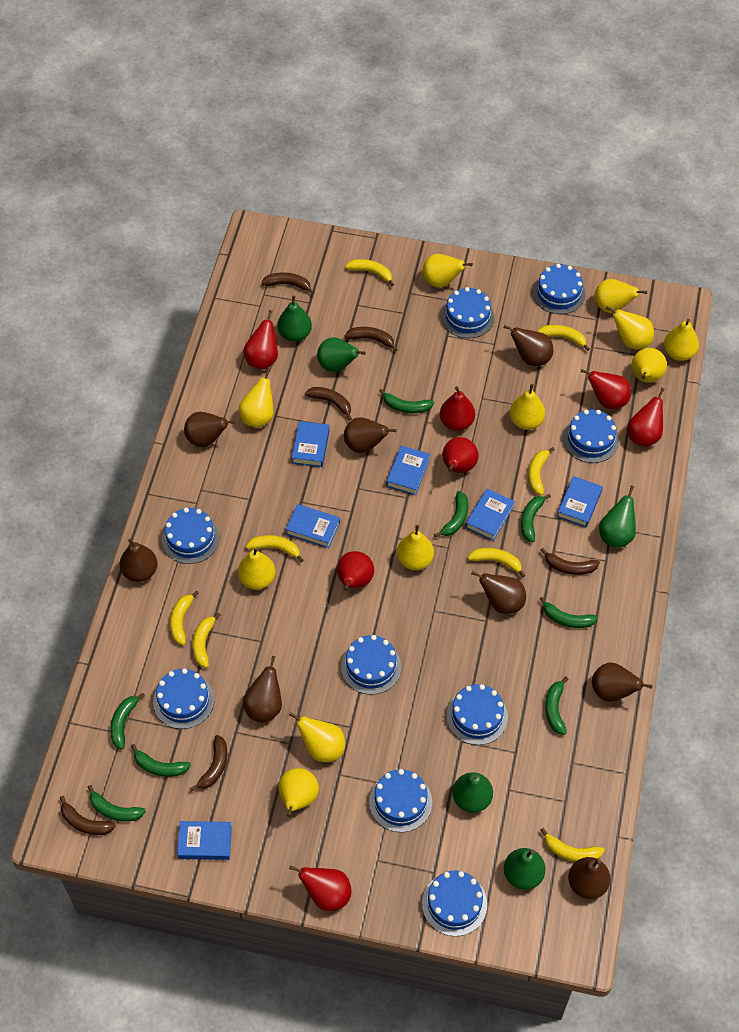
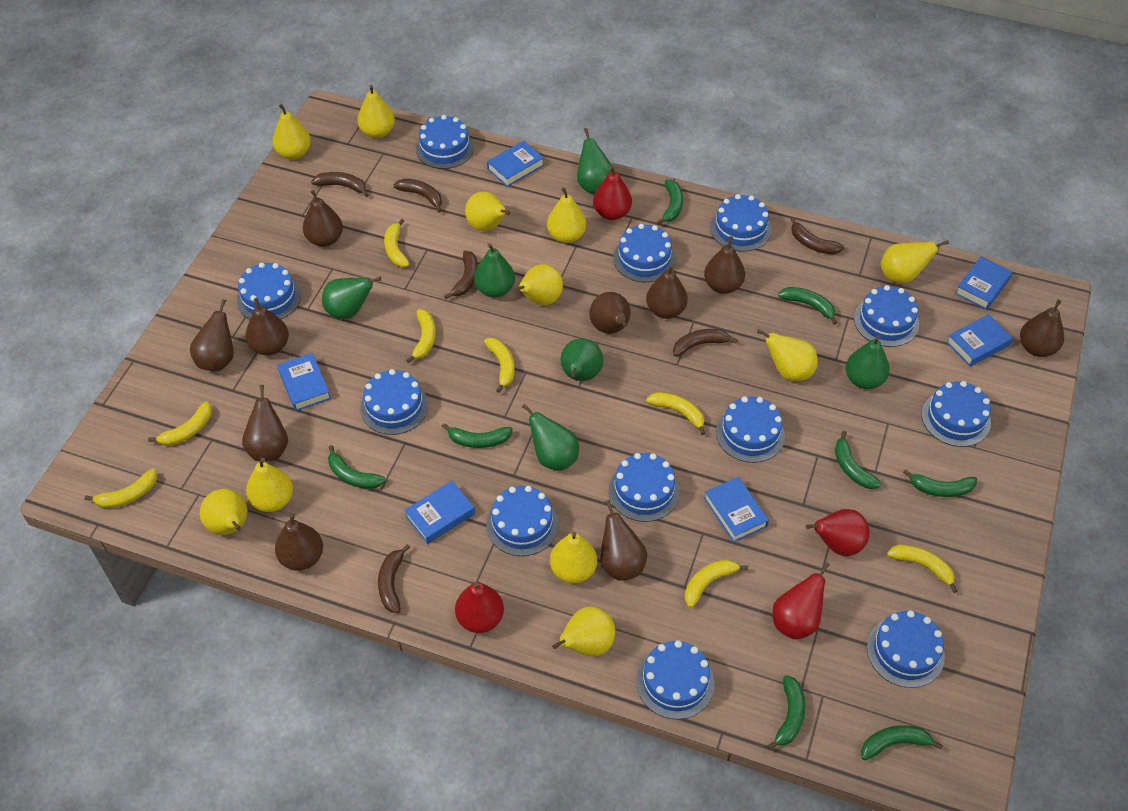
blue cake: [153,668,214,729] [162,507,220,564] [341,635,401,695] [369,769,432,832] [422,871,487,936] [441,287,495,338] [446,684,508,745] [533,264,586,314] [563,410,619,463] = 9 -> [237,262,301,319] [360,369,428,435] [416,115,474,169] [486,486,558,556] [609,453,680,522] [613,224,676,283] [636,640,714,719] [710,194,772,252] [716,396,785,463] [854,285,919,347] [867,611,945,688] [922,381,991,447] = 12
brown pear: [120,538,158,582] [184,412,235,447] [243,656,282,722] [344,417,396,453] [471,571,526,614] [504,325,553,366] [568,857,611,899] [592,662,653,702] = 8 -> [190,299,234,372] [242,385,288,461] [246,298,289,355] [275,513,323,571] [303,190,343,247] [589,292,631,334] [600,500,647,581] [646,265,688,319] [704,236,745,294] [1020,300,1064,357] = 10
green pear: [277,295,312,342] [317,337,366,372] [452,772,493,813] [504,848,546,890] [599,486,636,548] = 5 -> [322,277,381,319] [474,243,515,298] [522,404,579,471] [561,338,603,381] [577,128,612,194] [846,336,890,389] = 6
red pear: [243,310,278,369] [289,865,351,911] [337,551,374,591] [440,386,475,431] [442,437,478,473] [581,369,631,409] [627,388,664,447] = 7 -> [455,582,504,633] [593,166,632,220] [773,562,830,640] [806,509,870,556] = 4

